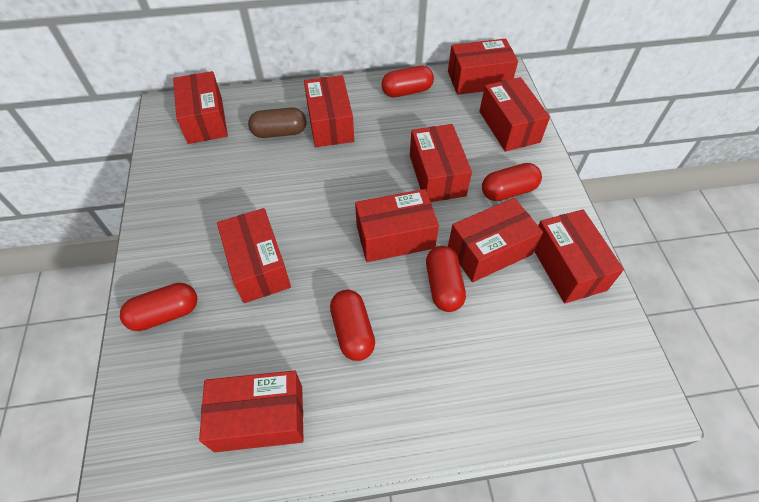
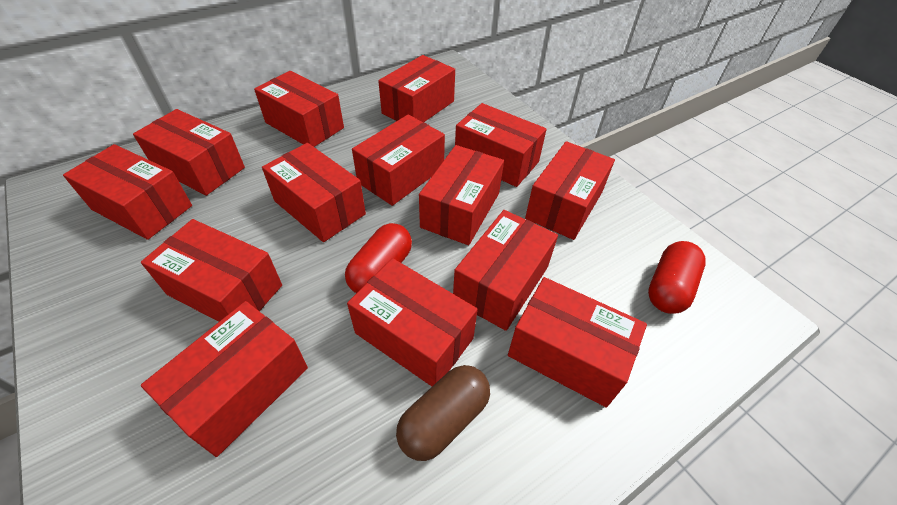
red box: [173,71,228,144] [199,370,304,452] [217,208,291,303] [304,75,354,147] [355,189,439,262] [410,124,472,202] [448,39,518,95] [448,198,543,282] [479,77,550,152] [534,209,624,303] = 10 -> [63,144,192,240] [133,109,245,196] [141,219,282,322] [141,301,308,457] [254,71,344,147] [262,143,366,242] [347,258,478,386] [352,114,445,206] [378,55,455,122] [419,145,504,245] [453,210,558,331] [455,103,547,187] [508,277,647,408] [525,141,615,240] = 14
red capsule: [120,283,198,331] [330,290,375,361] [381,66,434,97] [426,246,466,312] [482,163,542,201] = 5 -> [345,223,412,293] [648,241,706,314] = 2

